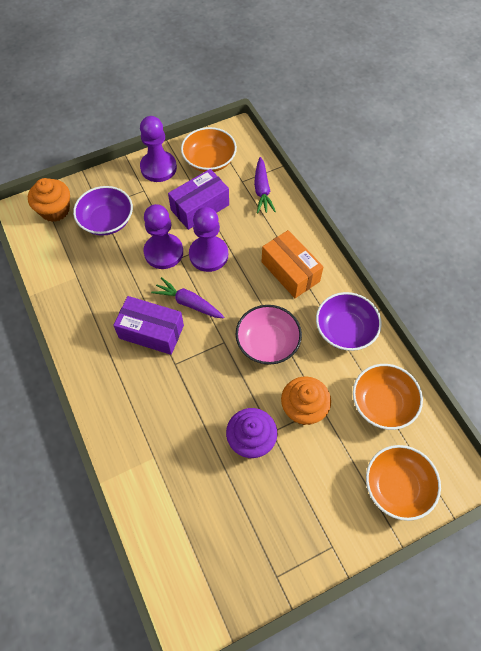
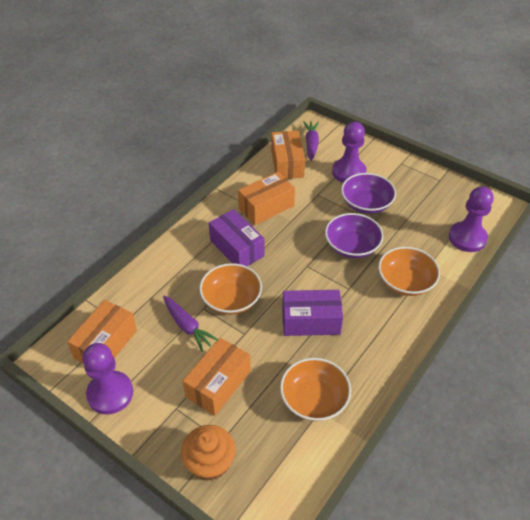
orange box: [261,230,323,298] = 1 -> [67,300,137,363] [183,338,251,416] [238,172,295,225] [271,131,305,179] = 4
orange cupcake: [28,178,70,222] [281,376,331,425] = 2 -> [181,425,236,481] = 1
pink bowl: [235,305,302,365] = 1 -> none = 0
purple cupcake: [226,408,277,458] = 1 -> none = 0

